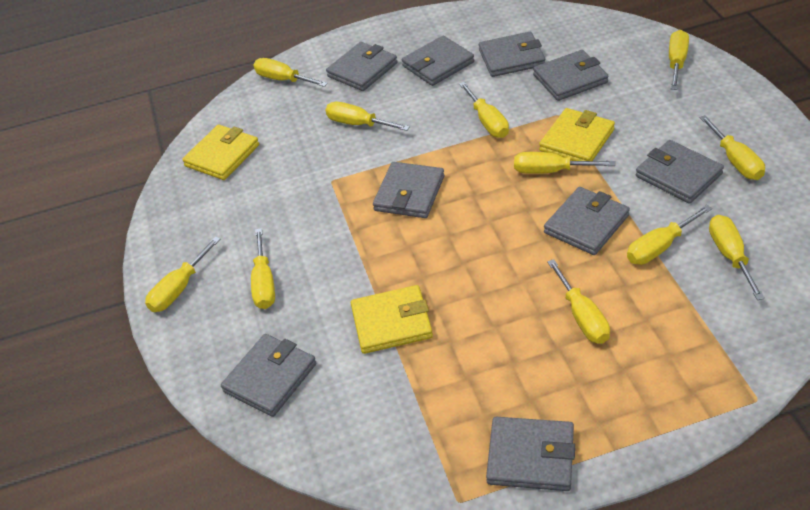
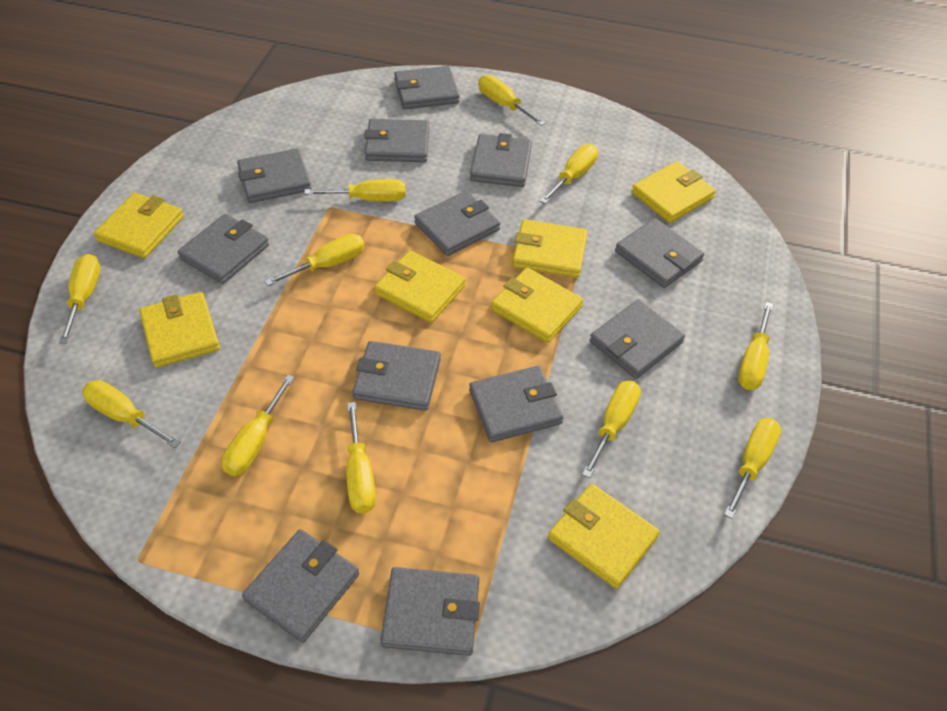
grey wallet: [221,334,316,417] [326,42,398,91] [373,162,444,218] [402,36,474,86] [479,32,545,77] [486,417,575,491] [533,50,608,101] [544,187,630,255] [636,140,724,204] = 9 -> [178,214,269,284] [237,148,311,203] [242,529,359,643] [352,341,441,411] [364,119,429,162] [381,567,480,656] [394,66,460,109] [414,191,500,256] [469,366,564,442] [470,133,532,187] [590,300,685,379] [615,218,704,288] = 12
yellow wallet: [182,125,259,180] [351,285,433,354] [539,108,615,166] = 3 -> [94,192,184,258] [139,292,220,368] [374,251,466,323] [491,268,583,343] [512,219,588,278] [548,484,660,589] [631,161,716,223] = 7

